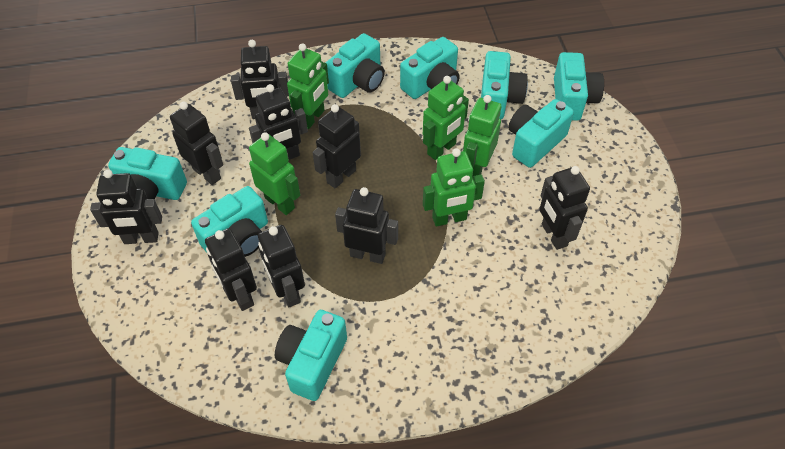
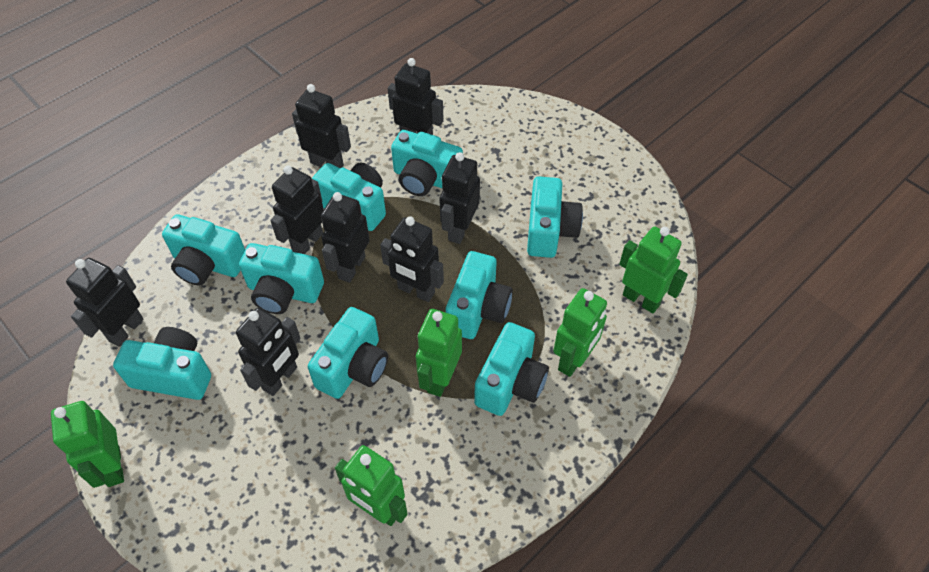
black robot: [90,169,162,244] [170,102,223,185] [205,228,257,311] [231,40,289,119] [249,84,308,160] [258,225,305,307] [313,104,361,188] [335,187,398,264] [539,166,590,250] = 9 -> [66,258,143,347] [236,307,301,396] [270,166,324,254] [292,84,351,168] [321,192,370,283] [380,216,444,302] [388,58,444,135] [439,152,480,244] = 8
turquoise camera: [108,147,187,200] [191,186,268,257] [275,310,347,401] [326,33,385,98] [400,37,460,99] [481,51,528,120] [508,99,574,168] [554,52,604,121] = 8 -> [113,327,211,400] [162,214,245,286] [239,243,324,314] [308,307,388,399] [312,163,386,231] [391,130,463,196] [446,251,513,339] [474,322,549,416] [527,176,583,258] = 9

